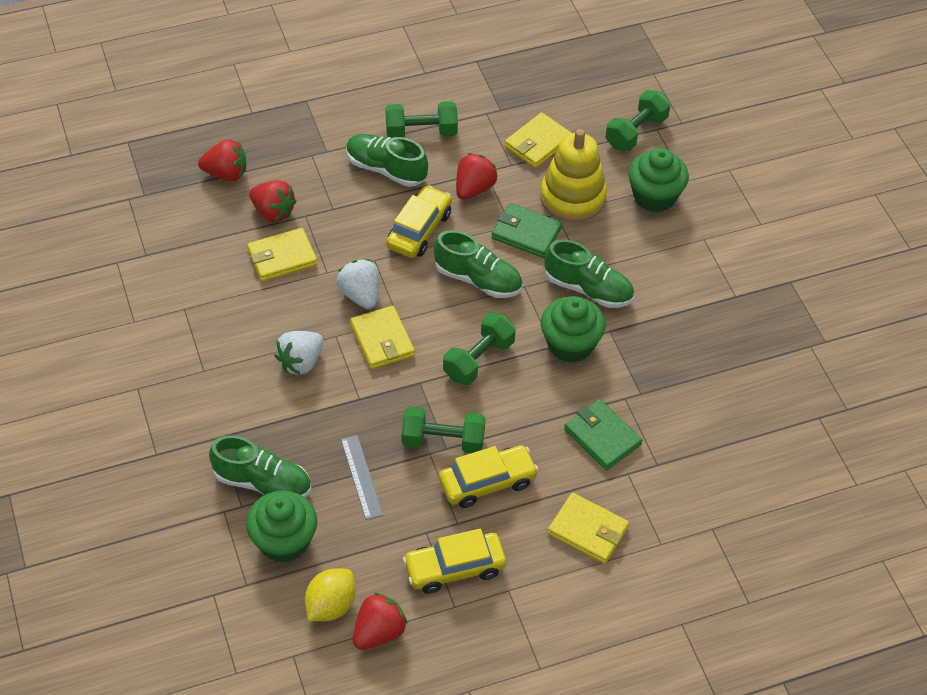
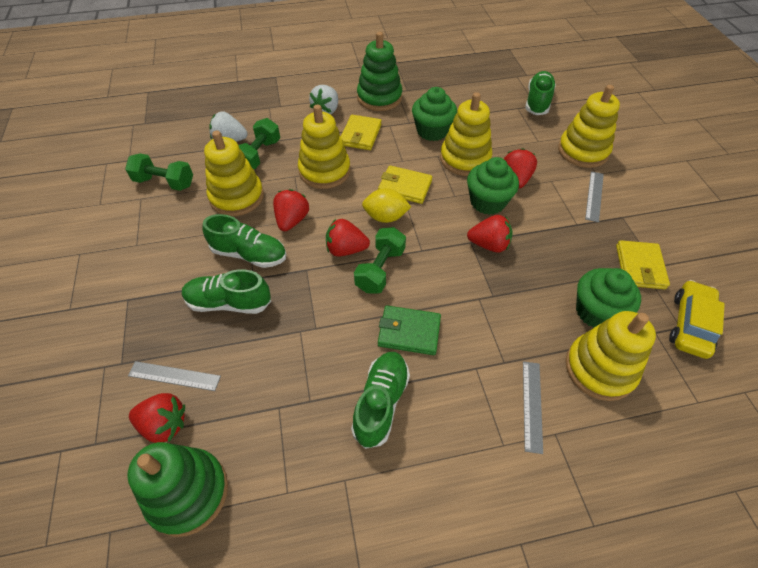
green dumbbell: [385,101,458,138] [402,406,486,453] [443,313,516,385] [605,90,671,151] = 4 -> [125,153,193,191] [239,118,280,169] [354,227,406,293] = 3
green stacking toy: none = 0 -> [127,442,228,537] [357,32,402,111] = 2
green wallet: [492,203,562,258] [564,400,643,470] = 2 -> [378,305,441,355] = 1
grey ruler: [341,435,383,520] = 1 -> [128,361,221,391] [523,361,543,454] [585,171,604,222] = 3
red strawberry: [198,139,246,181] [249,180,296,222] [353,593,408,650] [456,153,498,200] = 4 -> [129,393,185,443] [273,189,309,231] [326,219,370,256] [467,215,513,253] [504,148,537,188] = 5
yellow car: [386,185,452,258] [403,528,506,594] [439,445,539,508] = 3 -> [669,280,725,359] = 1
yellow stacking toy: [540,129,607,222] = 1 -> [204,131,264,216] [298,104,350,189] [440,92,492,176] [558,85,620,168] [565,311,656,401] = 5
yellow wallet: [247,228,318,281] [350,306,415,369] [504,112,571,168] [548,493,629,564] = 4 -> [341,115,382,150] [378,166,432,204] [616,240,670,289] = 3

